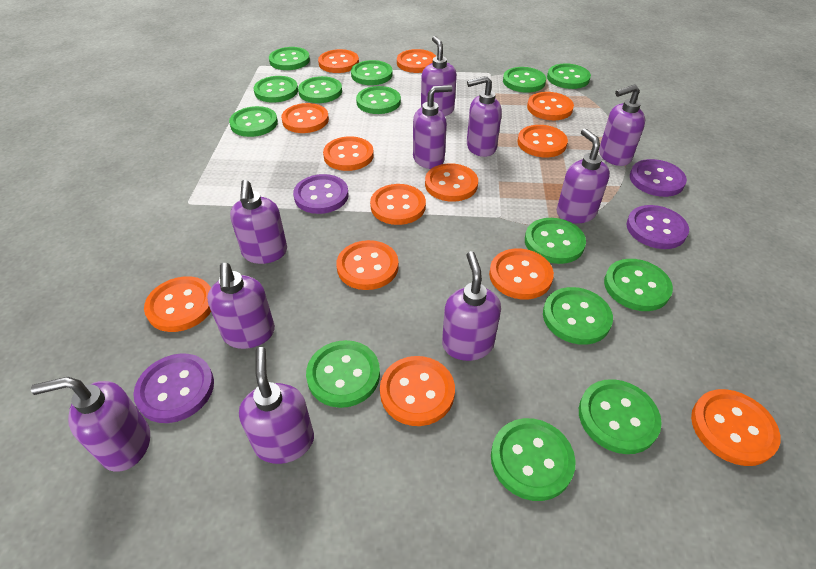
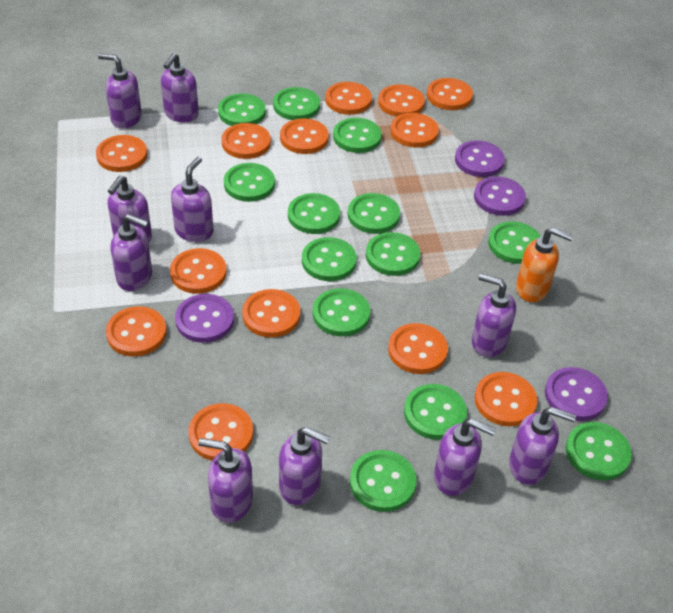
green button: [229,106,278,137] [254,76,298,103] [269,47,310,70] [298,76,342,103] [306,340,380,408] [351,60,393,85] [356,86,401,114] [491,418,576,501] [503,67,546,93] [525,218,586,264] [543,287,613,345] [547,63,591,89] [579,379,662,454] [604,259,673,311] = 14 -> [218,93,266,126] [224,163,275,202] [273,87,320,120] [288,193,340,234] [302,237,357,281] [313,288,370,336] [333,118,382,153] [348,193,400,234] [350,450,417,512] [366,232,420,276] [404,384,467,440] [488,221,541,264] [566,422,632,481] = 13
orange soap dispenser: none = 0 -> [516,227,573,302] = 1

